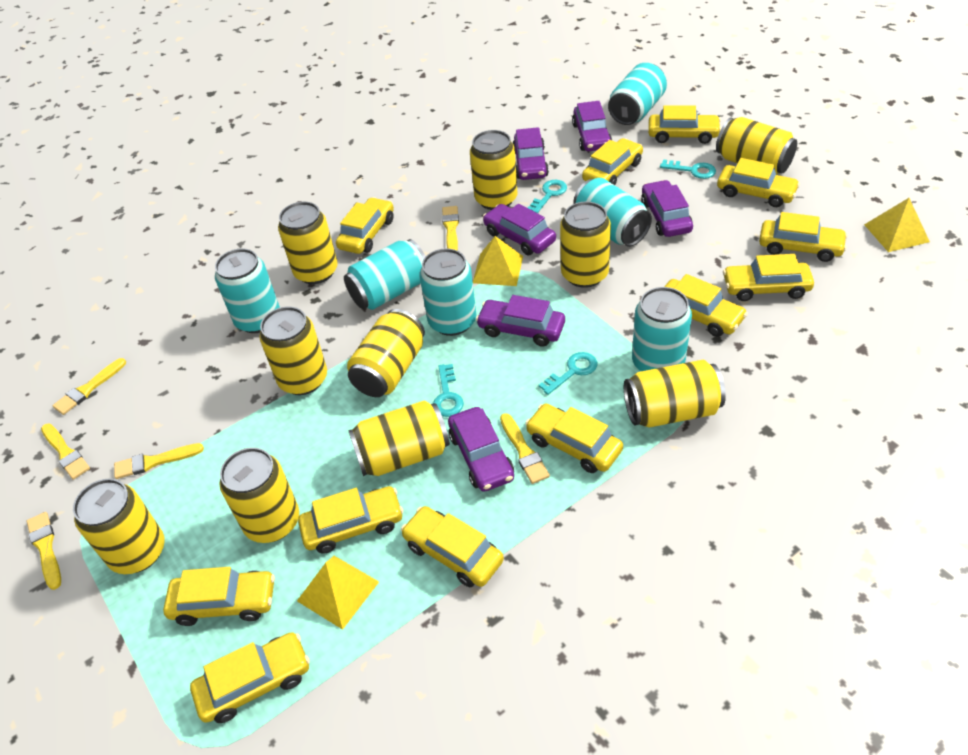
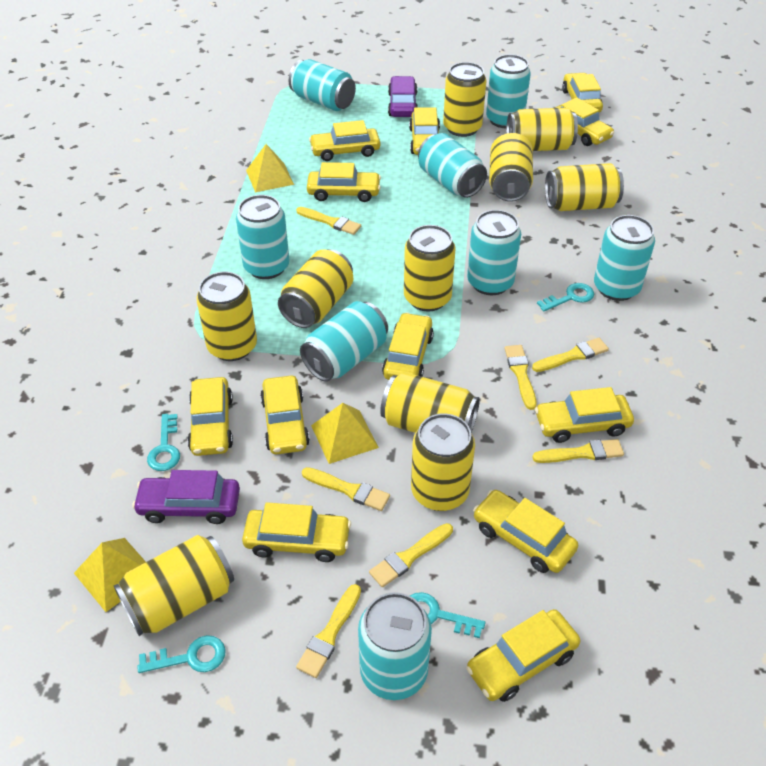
purple car: [448,407,514,492] [476,295,565,347] [483,204,556,255] [513,127,549,180] [572,101,612,151] [641,180,693,237] = 6 -> [132,470,240,524] [388,76,418,117] = 2
turquoise can: [215,248,280,333] [344,239,426,310] [420,248,476,336] [573,178,652,247] [608,63,667,125] [632,287,692,371] = 6 -> [236,195,289,279] [289,59,356,111] [300,301,388,382] [358,592,432,700] [418,133,487,198] [467,210,521,295] [486,54,531,128] [594,215,655,301] = 8
yellow brush: [26,512,61,590] [41,424,90,480] [52,358,126,415] [114,443,204,479] [442,206,459,251] [500,413,550,484] = 6 -> [296,207,361,235] [296,584,361,678] [302,467,390,511] [369,523,453,587] [504,345,537,410] [532,338,609,372] [532,439,624,463] = 7

